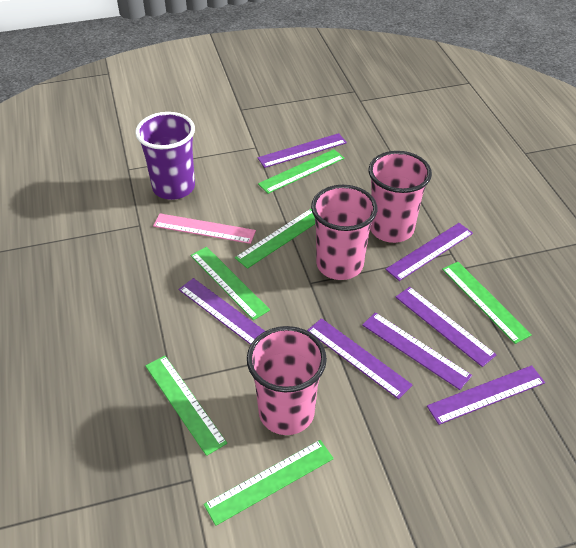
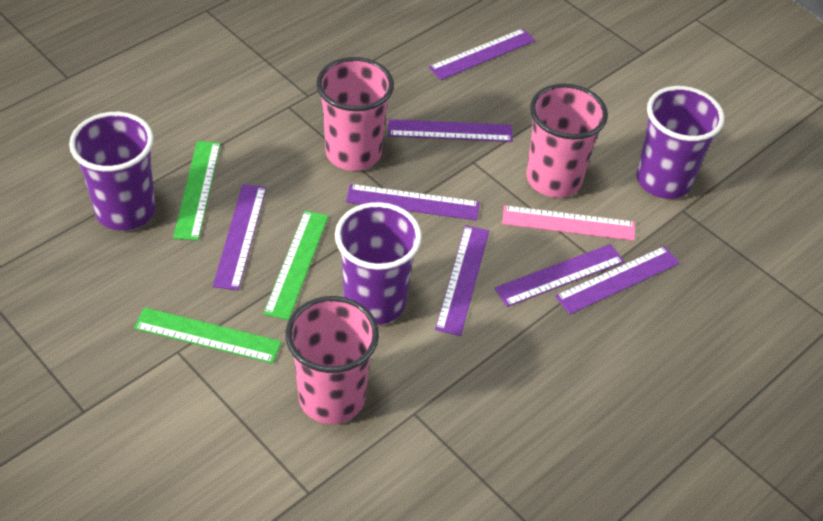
green ruler: [145,356,227,456] [190,247,270,320] [204,440,334,526] [235,209,315,269] [258,149,344,194] [442,262,532,344] = 6 -> [134,307,282,363] [173,141,221,241] [263,211,329,320] = 3
purple cup: [135,112,195,200] = 1 -> [69,112,156,231] [335,202,422,325] [636,86,724,199] = 3

